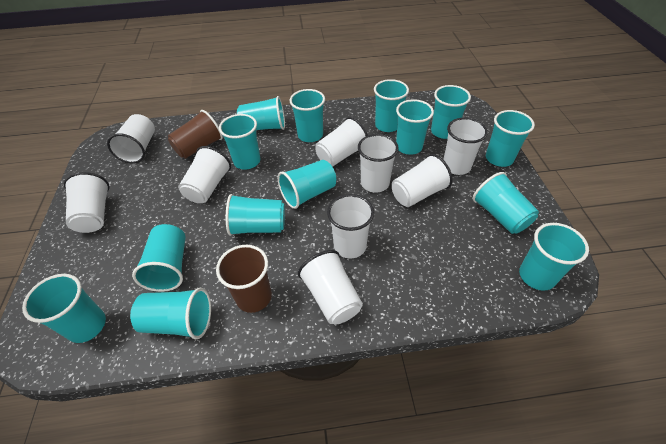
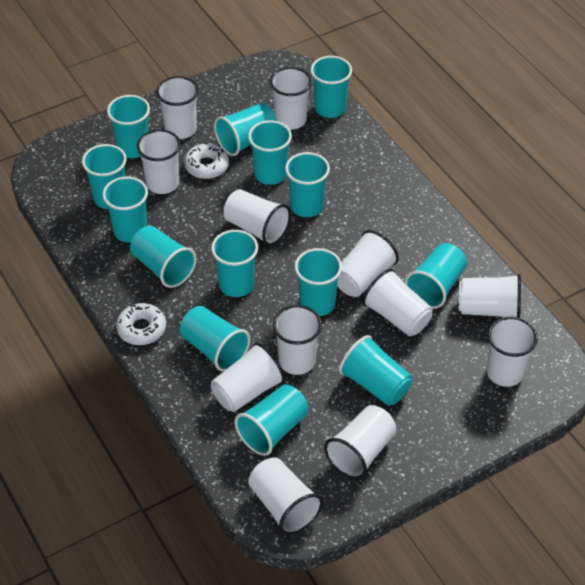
brown cup: [168,110,223,159] [216,245,272,313] = 2 -> none = 0
white cup: [64,172,109,233] [107,114,155,163] [178,146,231,203] [298,250,363,325] [315,117,368,167] [327,194,374,259] [358,134,399,193] [392,154,452,207] [443,118,488,175] = 9 -> [137,129,181,194] [156,76,199,139] [211,342,285,412] [224,189,291,246] [248,457,323,535] [270,67,312,130] [273,305,322,375] [324,405,397,479] [337,230,399,297] [362,269,433,336] [459,274,521,318] [487,317,538,387] = 12
white donut: none = 0 -> [116,303,166,345] [184,143,229,179] = 2

